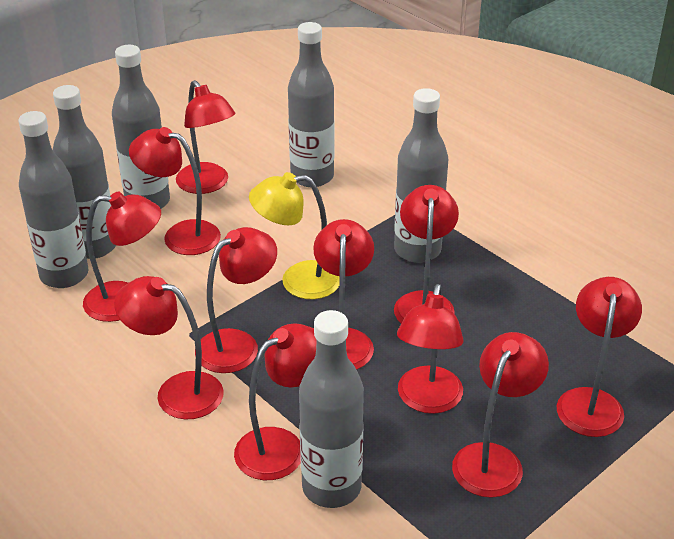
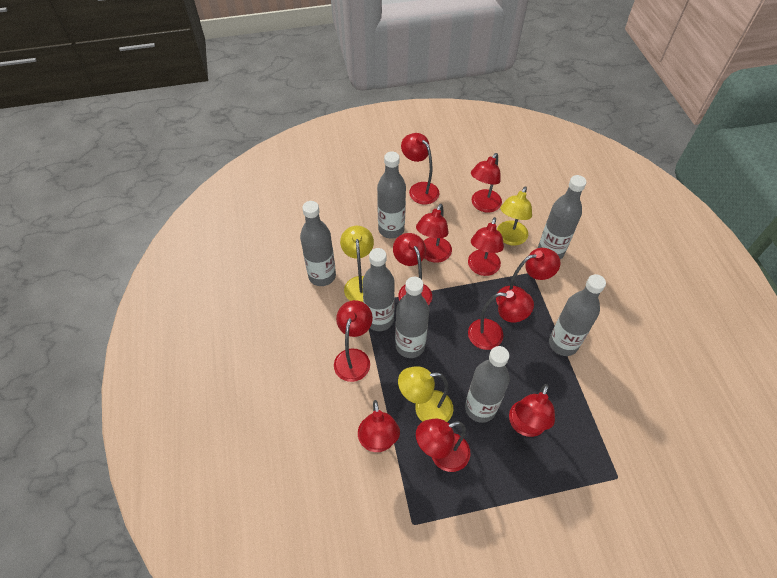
grey bottle: [18,111,88,288] [53,85,116,259] [112,45,170,209] [288,22,335,187] [299,310,364,508] [394,88,448,263] = 6 -> [300,201,336,286] [362,248,395,331] [377,151,406,239] [395,277,429,358] [465,346,510,423] [538,175,586,260] [549,274,606,356] = 7
yellow lamp: [249,172,339,299] = 1 -> [340,226,374,302] [398,366,453,422] [497,186,532,246] = 3

